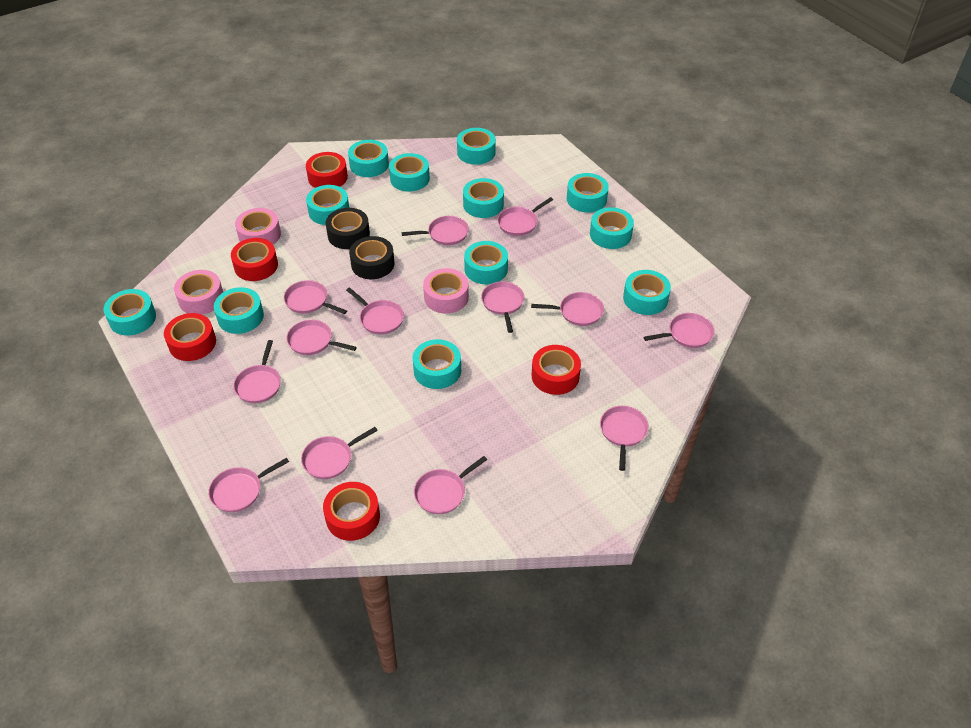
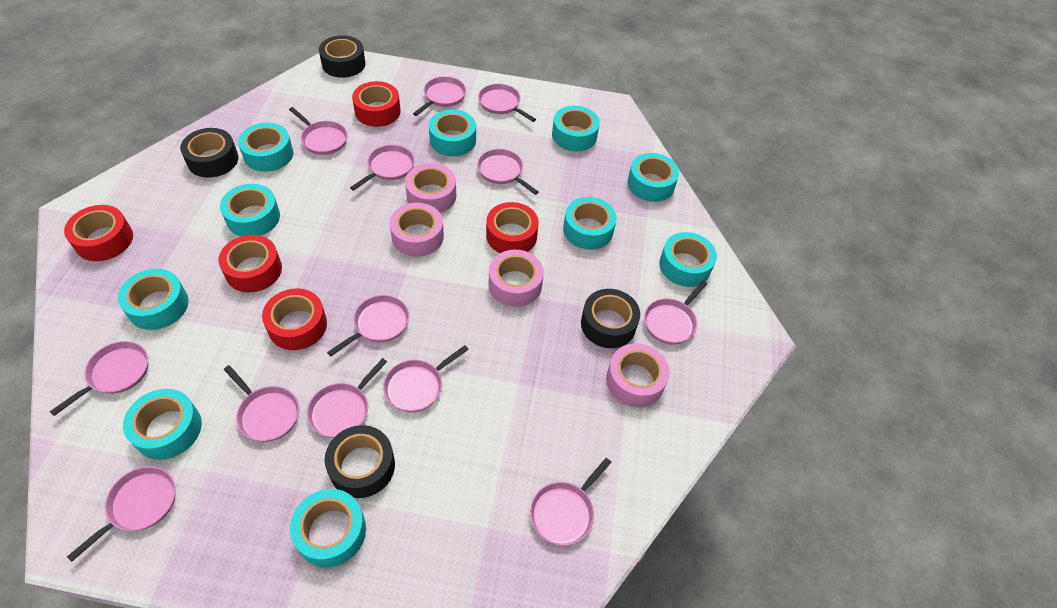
black tape: [326,208,370,249] [349,236,395,279] = 2 -> [180,128,238,178] [319,35,366,78] [325,425,395,498] [581,289,640,348] = 4
pink tape: [174,270,223,315] [235,208,281,245] [423,268,469,314] = 3 -> [389,203,444,257] [405,163,456,213] [488,250,544,307] [606,343,670,407] = 4
turquoise tape: [104,289,156,336] [214,287,264,334] [306,185,349,225] [348,140,389,177] [389,153,430,192] [412,339,461,389] [457,128,496,165] [463,178,504,218] [464,241,508,284] [567,173,609,213] [590,207,634,249] [623,270,671,315] = 12 -> [118,269,189,330] [123,389,202,460] [220,184,280,236] [238,123,293,172] [290,489,366,567] [429,109,476,156] [552,106,600,151] [563,197,617,250] [628,153,679,202] [659,232,717,287] = 10

